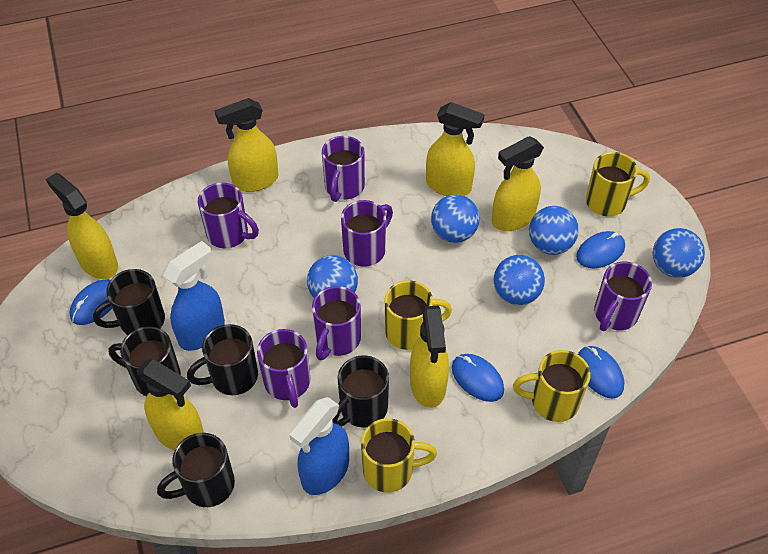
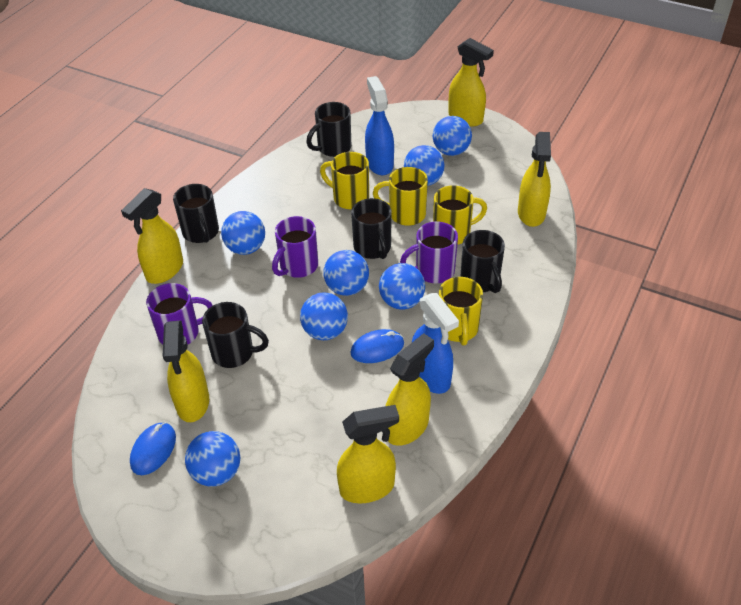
blue ball: [307,255,358,298] [431,194,480,243] [493,255,545,305] [529,206,579,255] [653,228,705,278] = 5 -> [185,431,240,486] [221,211,265,255] [300,293,348,340] [323,250,369,296] [379,263,425,310] [404,145,444,186] [433,116,472,156] = 7
blue mouse: [69,279,112,325] [452,354,504,402] [576,231,625,268] [578,346,624,399] = 4 -> [130,422,176,475] [350,329,404,363] = 2
purple mug: [198,183,259,248] [257,329,311,408] [312,286,361,360] [322,136,365,202] [341,200,393,267] [594,262,652,331] = 6 -> [146,283,213,345] [272,216,318,278] [400,222,458,283] = 3

